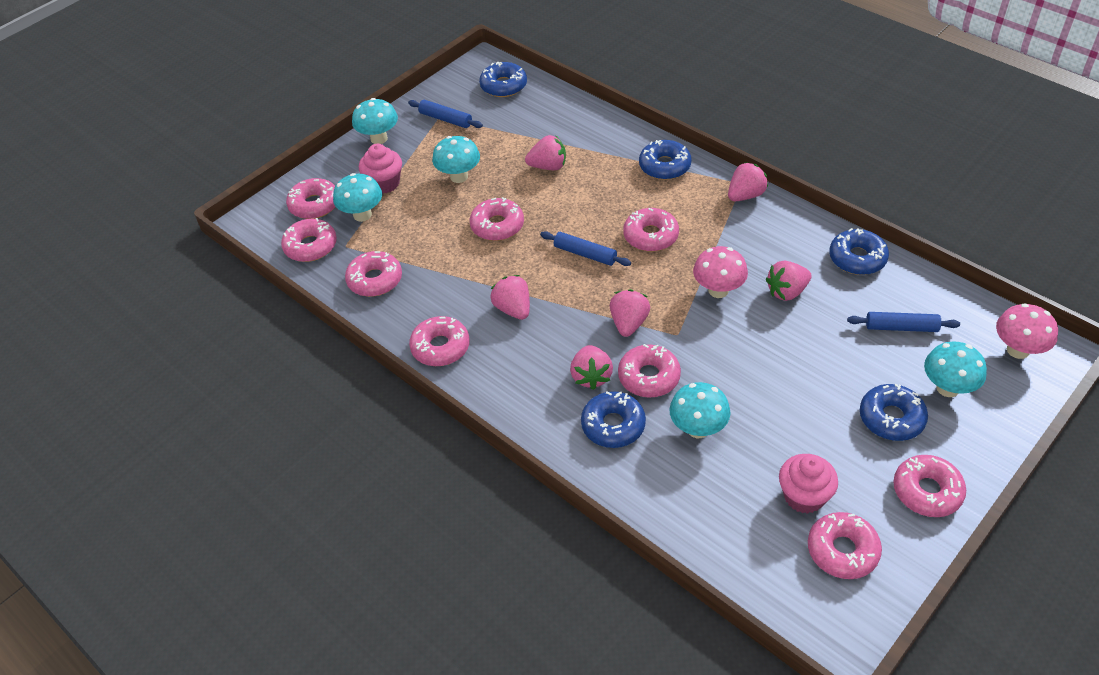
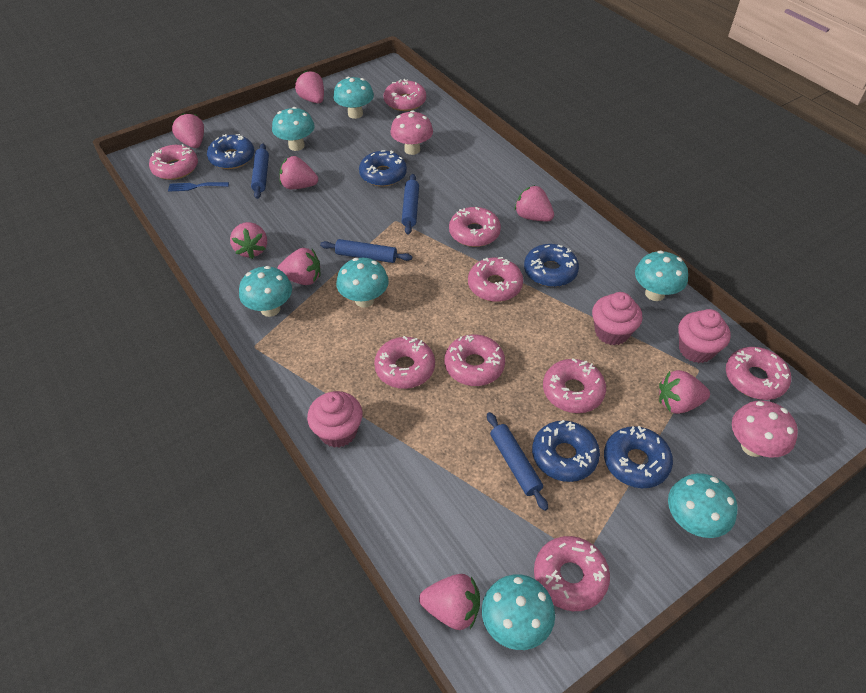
blue fork: none = 0 -> [168,182,229,192] = 1
blue rolling pin: [408,100,483,128] [540,231,631,266] [847,312,960,332] = 3 -> [251,143,269,199] [320,239,412,263] [402,174,419,235] [487,412,548,511] = 4
pink cupcake: [359,144,402,194] [779,454,838,514] = 2 -> [307,391,363,448] [592,292,643,345] [678,309,731,363] = 3
pink strawberry: [491,275,530,320] [525,135,566,170] [570,345,613,390] [610,289,650,337] [728,162,768,201] [766,261,812,301] = 6 -> [172,113,204,148] [230,222,267,259] [277,248,320,285] [279,156,318,189] [295,71,324,103] [419,574,480,630] [515,185,554,221] [659,370,710,414] = 8
turquoise mushroom: [333,173,382,222] [352,98,398,144] [432,136,480,183] [669,382,731,438] [924,341,987,397] = 5 -> [239,266,292,317] [272,107,315,151] [333,77,374,119] [336,258,389,308] [482,574,555,650] [635,251,688,301] [668,473,737,538] = 7

